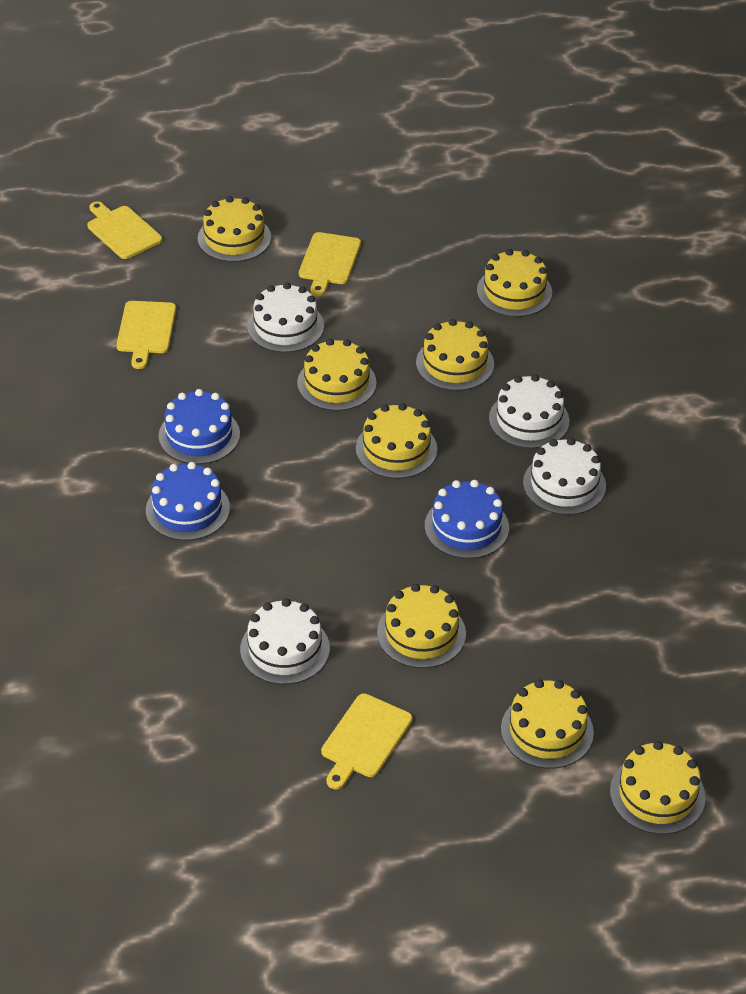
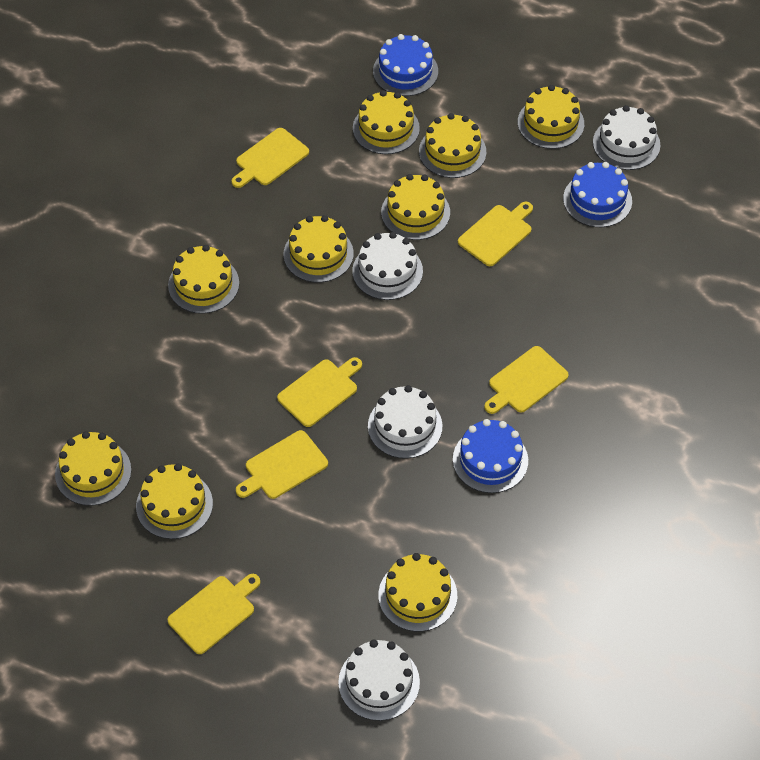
yellow cake: [198,196,271,262] [297,339,376,411] [356,403,437,479] [377,584,466,668] [416,319,494,391] [477,249,552,317] [501,679,594,769] [610,741,706,834] = 8 -> [55,431,131,506] [136,464,213,539] [168,245,239,314] [283,215,354,283] [353,90,420,154] [378,553,457,632] [381,174,450,240] [419,113,486,178] [518,85,584,149] = 9
yellow cutting board: [87,201,162,259] [116,301,176,369] [299,232,361,297] [321,693,413,789] = 4 -> [167,574,260,654] [231,128,309,188] [236,430,328,499] [277,357,362,427] [458,202,533,266] [484,346,569,414] = 6

